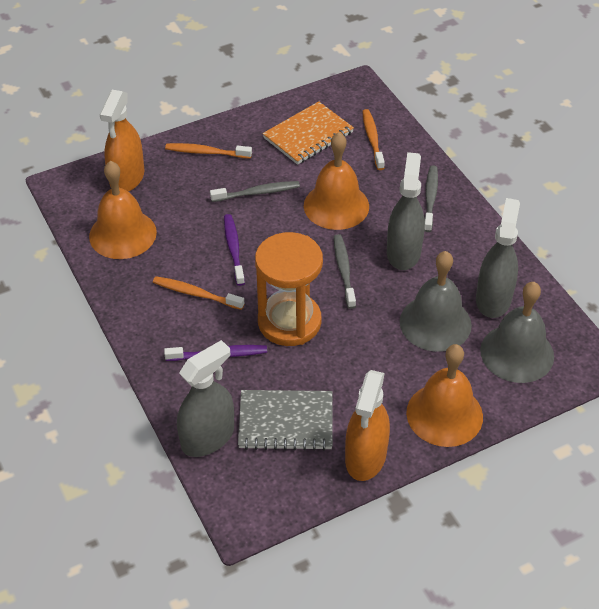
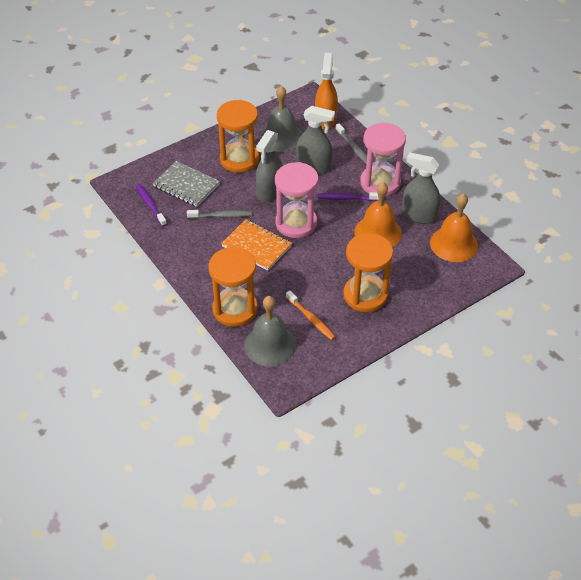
grey toothbrush: [210,181,300,202] [334,234,356,309] [425,165,438,232] = 3 -> [187,210,252,219] [335,123,367,164] = 2
orange bell: [89,161,157,259] [304,132,369,230] [406,344,483,447] = 3 -> [354,182,402,247] [430,193,478,262] = 2
orange hourglass: [255,232,323,346] = 1 -> [208,247,258,327] [217,100,259,173] [343,233,393,312] = 3
orange spray bottle: [100,90,145,192] [345,370,390,481] = 2 -> [315,53,338,129] = 1
orange toothbrush: [153,276,244,310] [165,143,252,159] [362,109,385,170] = 3 -> [286,290,335,340] = 1
pink hourglass: none = 0 -> [275,162,318,238] [360,122,406,196] = 2

